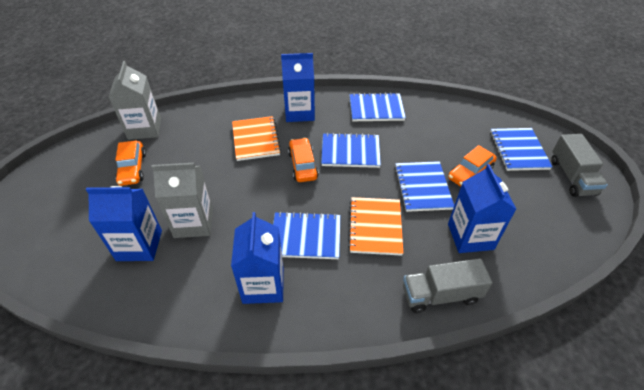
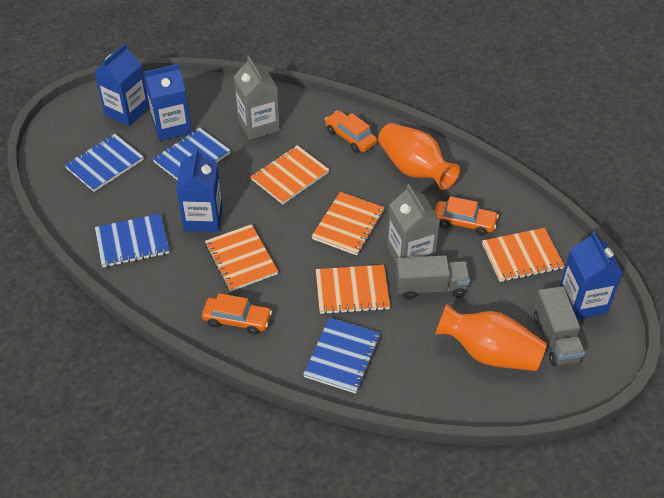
blue notebook: [273,211,340,259] [321,133,381,168] [350,93,406,121] [394,161,454,212] [490,128,552,171] = 5 -> [65,134,144,192] [95,214,169,267] [153,127,231,180] [303,317,380,394] = 4
orange notebook: [232,116,281,161] [348,197,403,256] = 2 -> [205,224,278,292] [250,145,329,204] [312,192,385,255] [316,265,390,315] [482,228,564,282] = 5
orange vase: none = 0 -> [378,123,460,190] [435,304,547,371] = 2

